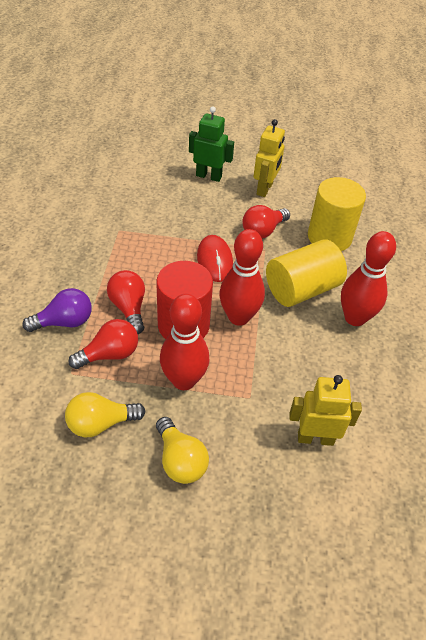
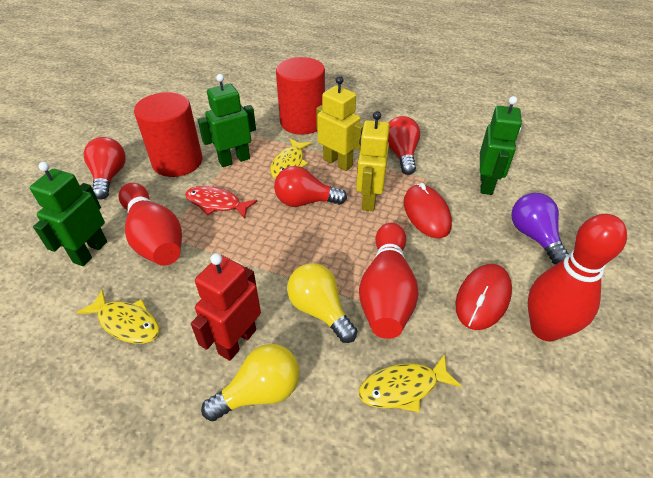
green robot: [189,106,234,182] = 1 -> [30,162,107,266] [198,74,256,167] [480,96,522,195] = 3
red cylinder: [156,261,213,339] = 1 -> [134,92,202,177] [276,57,325,135] = 2
red fish: none = 0 -> [185,186,257,218] = 1
red mouse: [197,235,233,282] = 1 -> [404,183,452,238] [456,264,512,330] = 2
red robot: none = 0 -> [191,253,261,361] = 1
yellow cylinder: [266,239,347,307] [308,177,366,251] = 2 -> none = 0
yellow fish: none = 0 -> [76,290,159,344] [270,138,312,179] [359,354,462,413] = 3

